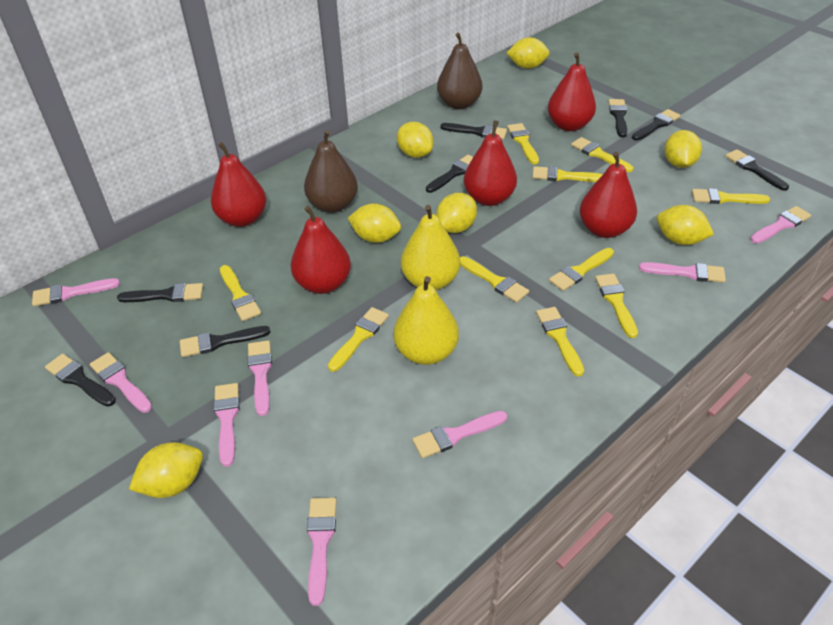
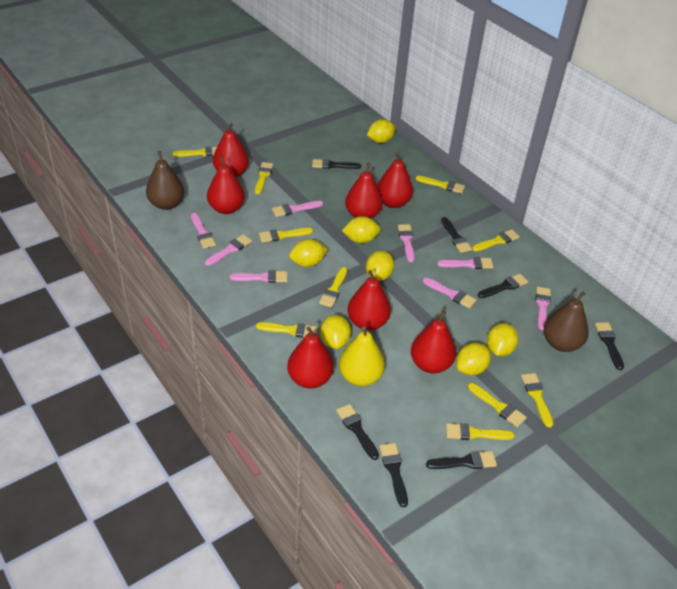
black brush: [45,354,116,407] [117,283,203,302] [180,326,270,357] [426,155,473,193] [440,123,507,139] [609,99,627,137] [632,109,681,141] [725,149,789,191] = 8 -> [312,159,361,169] [336,404,379,460] [379,443,408,507] [426,451,497,469] [441,217,472,253] [478,274,528,298] [595,322,624,370] = 7
red pear: [211,142,266,227] [291,206,351,294] [464,120,517,206] [548,53,596,131] [580,152,637,238] = 5 -> [207,156,245,214] [213,123,249,177] [287,326,334,388] [345,163,383,219] [348,270,391,331] [377,152,413,208] [411,311,456,373] = 7
yellow pear: [393,276,459,365] [401,205,460,290] = 2 -> [339,326,385,386] = 1

